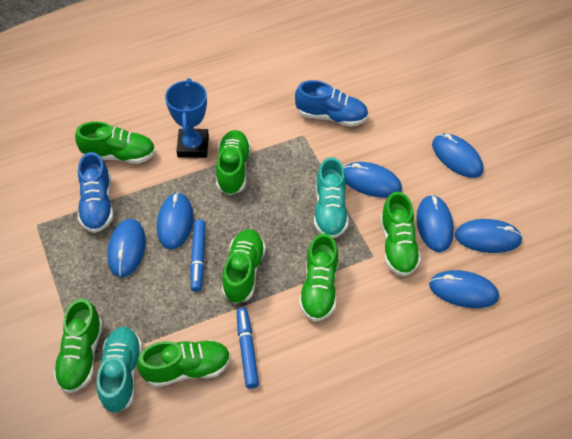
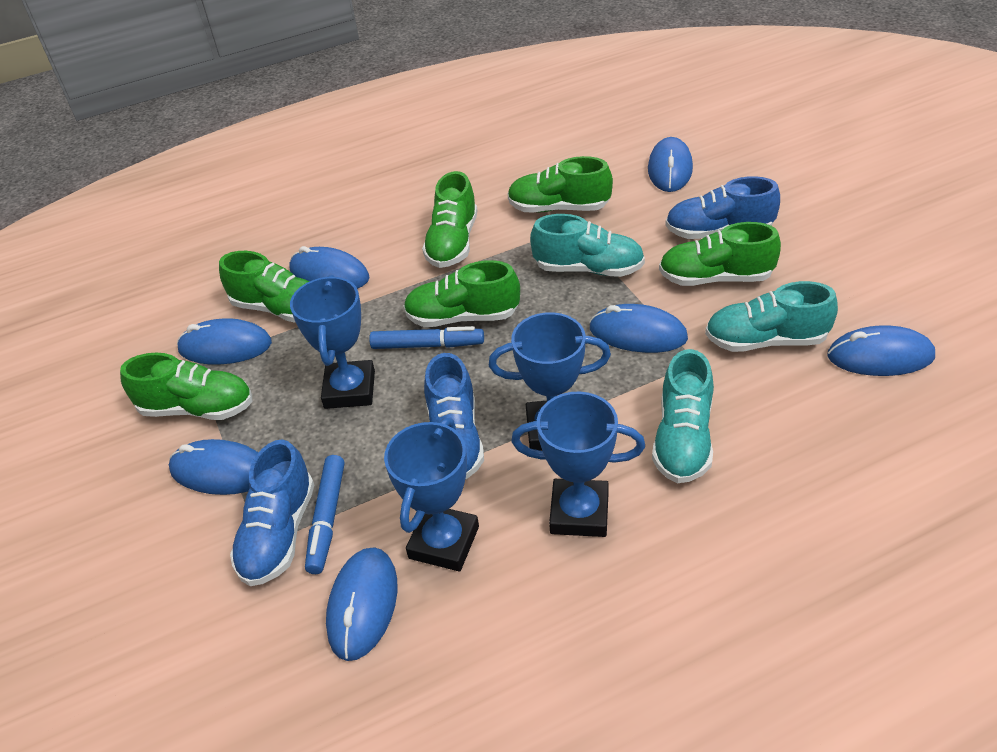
blue shoe: [78,152,113,233] [295,80,368,127] = 2 -> [230,440,314,586] [424,353,484,480] [665,176,780,239] = 3
blue trophy: [165,78,209,158] = 1 -> [290,275,375,409] [384,418,479,571] [489,312,611,451] [511,391,645,537] = 4
green shoe: [53,298,103,394] [75,121,156,164] [137,340,231,387] [216,130,251,195] [222,229,266,304] [299,233,338,322] [380,192,421,276] = 7 -> [120,353,252,420] [219,251,310,323] [404,260,520,327] [422,171,477,268] [507,156,613,212] [659,222,781,286] = 6
turquoise shoe: [97,327,142,413] [314,157,349,238] = 2 -> [530,214,645,277] [652,349,714,483] [705,281,838,352] = 3

